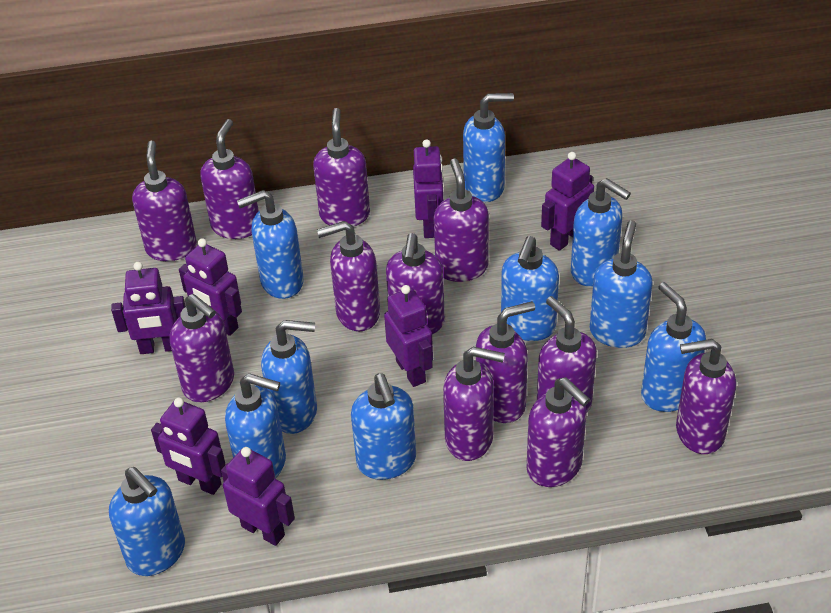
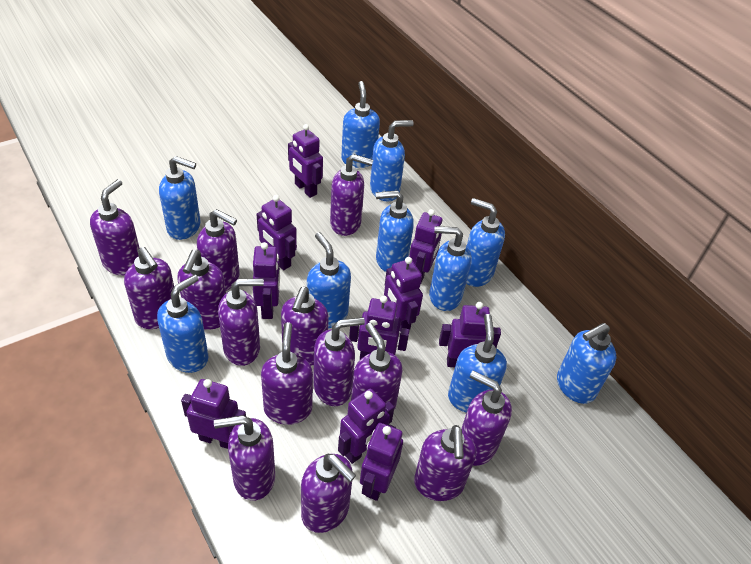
purple robot: [111,262,186,354] [151,397,226,495] [179,238,242,336] [221,447,295,546] [384,285,433,387] [413,139,444,238] [541,152,594,251] = 7 -> [181,379,246,449] [253,242,280,319] [256,195,297,270] [288,124,323,198] [338,389,394,464] [349,296,410,359] [360,423,403,501] [384,257,423,332] [409,209,442,283] [439,302,501,367] = 10
purple soap dispenser: [132,141,197,261] [170,294,234,402] [200,119,259,239] [313,108,370,226] [317,221,380,331] [386,233,445,334] [434,158,489,282] [443,347,505,461] [476,301,535,423] [527,377,590,487] [537,296,597,412] [676,339,736,454] = 12 -> [90,179,139,276] [124,247,174,329] [178,250,226,330] [197,209,240,291] [214,415,275,501] [218,278,264,366] [261,322,313,425] [281,287,329,365] [301,454,356,533] [313,317,365,406] [330,154,373,236] [351,323,402,410] [414,425,476,501] [461,371,512,466] = 14

